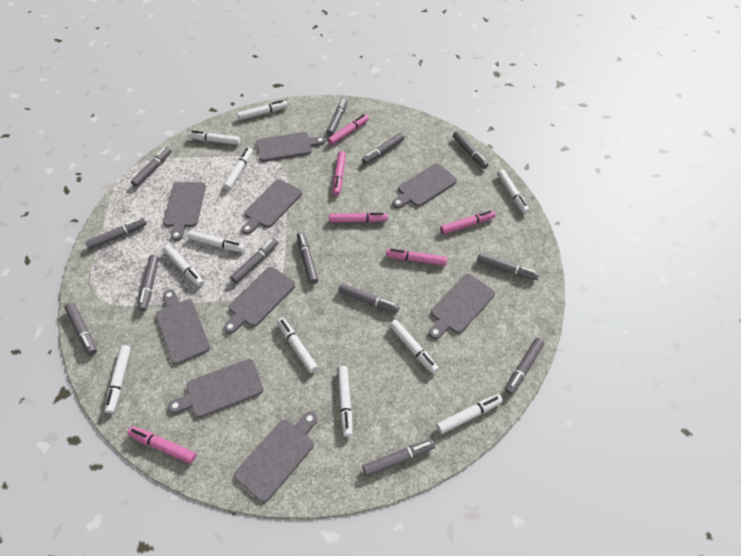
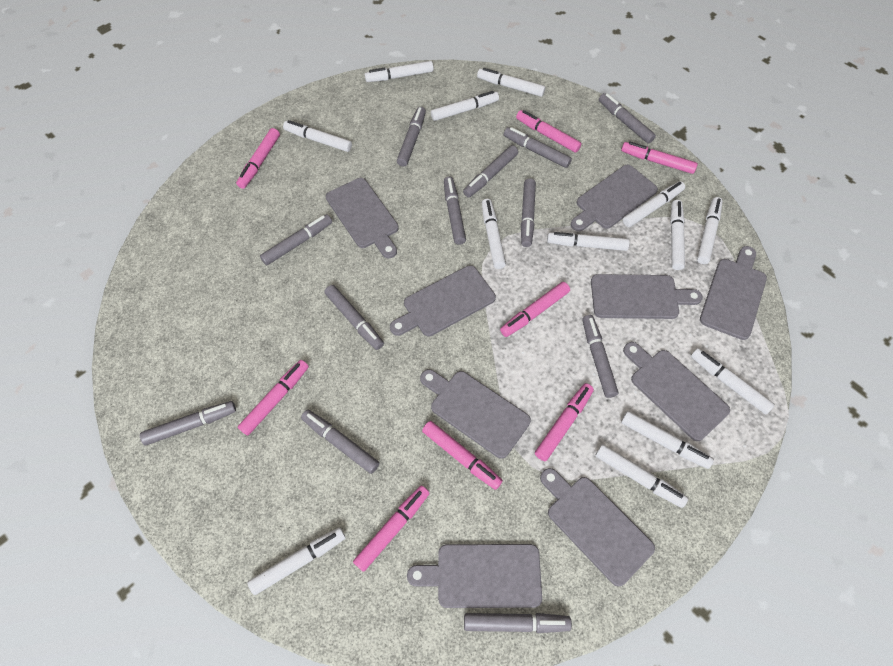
grey marker: [64,302,97,355] [85,218,147,249] [131,147,171,187] [138,255,159,311] [230,238,278,283] [297,232,318,284] [326,98,348,136] [338,283,399,313] [362,133,404,164] [363,439,435,476] [453,131,489,169] [477,253,539,280] [505,338,544,395] = 13 -> [140,401,236,446] [260,214,332,265] [301,410,379,474] [324,285,384,350] [397,107,426,167] [444,177,466,245] [463,145,518,197] [464,613,572,633] [504,127,572,168] [521,178,536,247] [582,315,618,398] [599,93,656,144] = 12
pink marker: [127,426,196,464] [328,114,369,145] [329,212,388,223] [333,151,346,196] [386,249,447,266] [440,210,496,234] = 6 -> [236,128,280,189] [238,360,309,436] [353,486,430,572] [422,421,503,490] [500,282,570,337] [516,110,582,153] [535,383,594,461] [621,142,698,174] = 8
white marker: [104,345,131,413] [163,244,204,287] [188,231,245,252] [189,130,241,145] [223,148,253,190] [237,100,287,120] [277,318,318,373] [337,366,352,437] [389,320,439,374] [437,394,503,434] [497,169,529,214] = 11 -> [248,528,346,595] [283,120,352,152] [365,61,434,82] [431,91,499,121] [477,68,545,97] [482,199,506,269] [547,232,630,251] [595,444,688,508] [621,411,714,469] [623,181,685,227] [670,200,685,270] [691,348,775,414] [697,197,723,264] = 13

